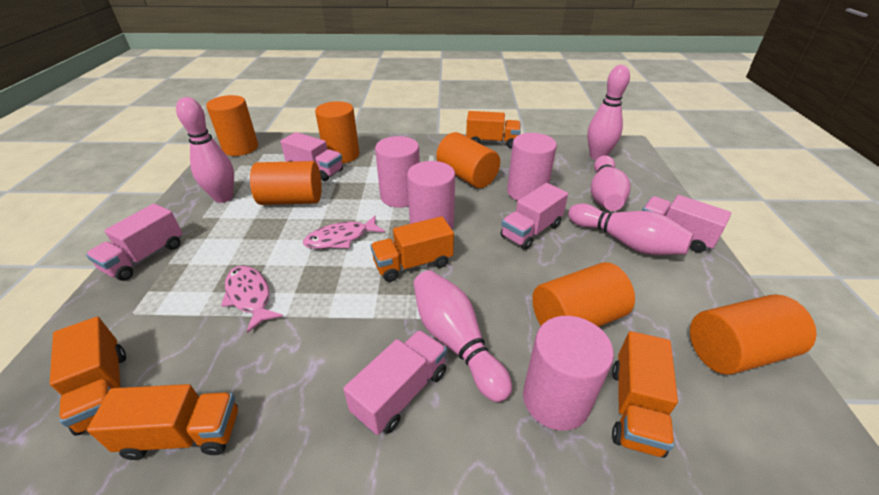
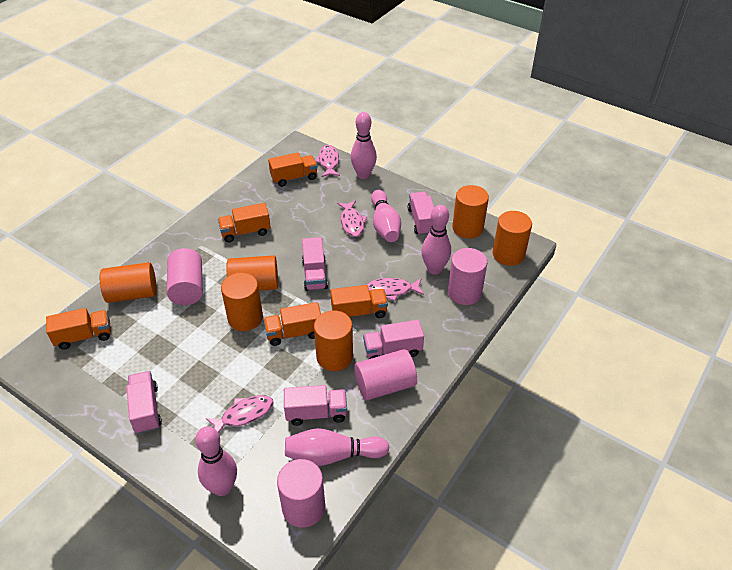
pink fish: [221,266,283,333] [303,216,385,249] = 2 -> [206,395,274,433] [315,145,340,177] [337,200,367,237] [367,278,424,301] = 4

